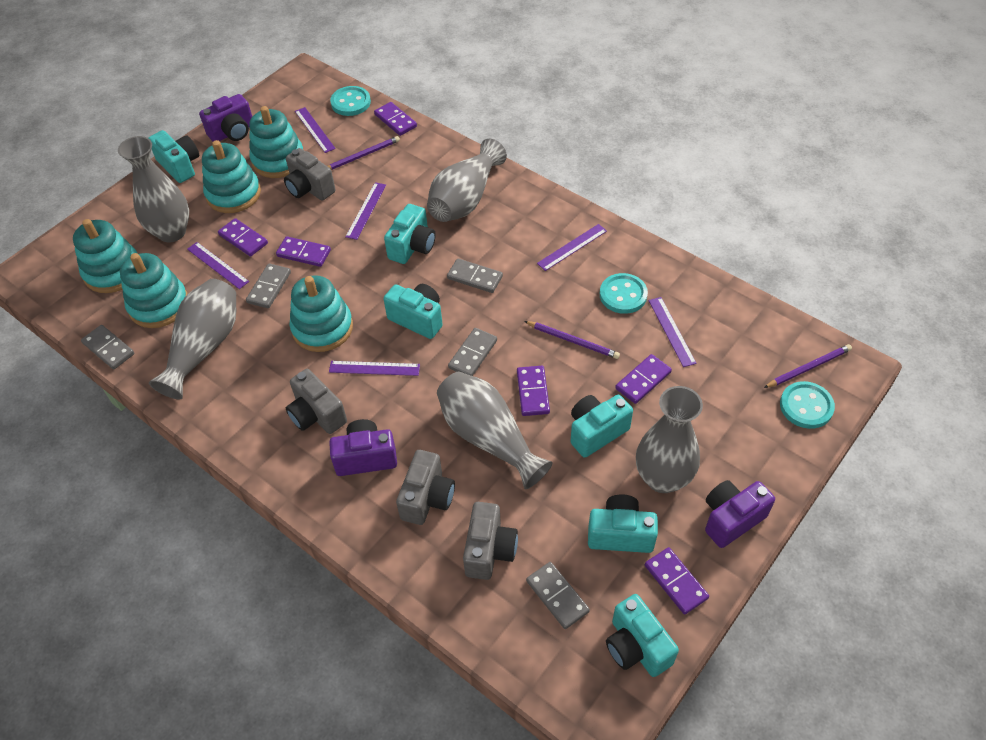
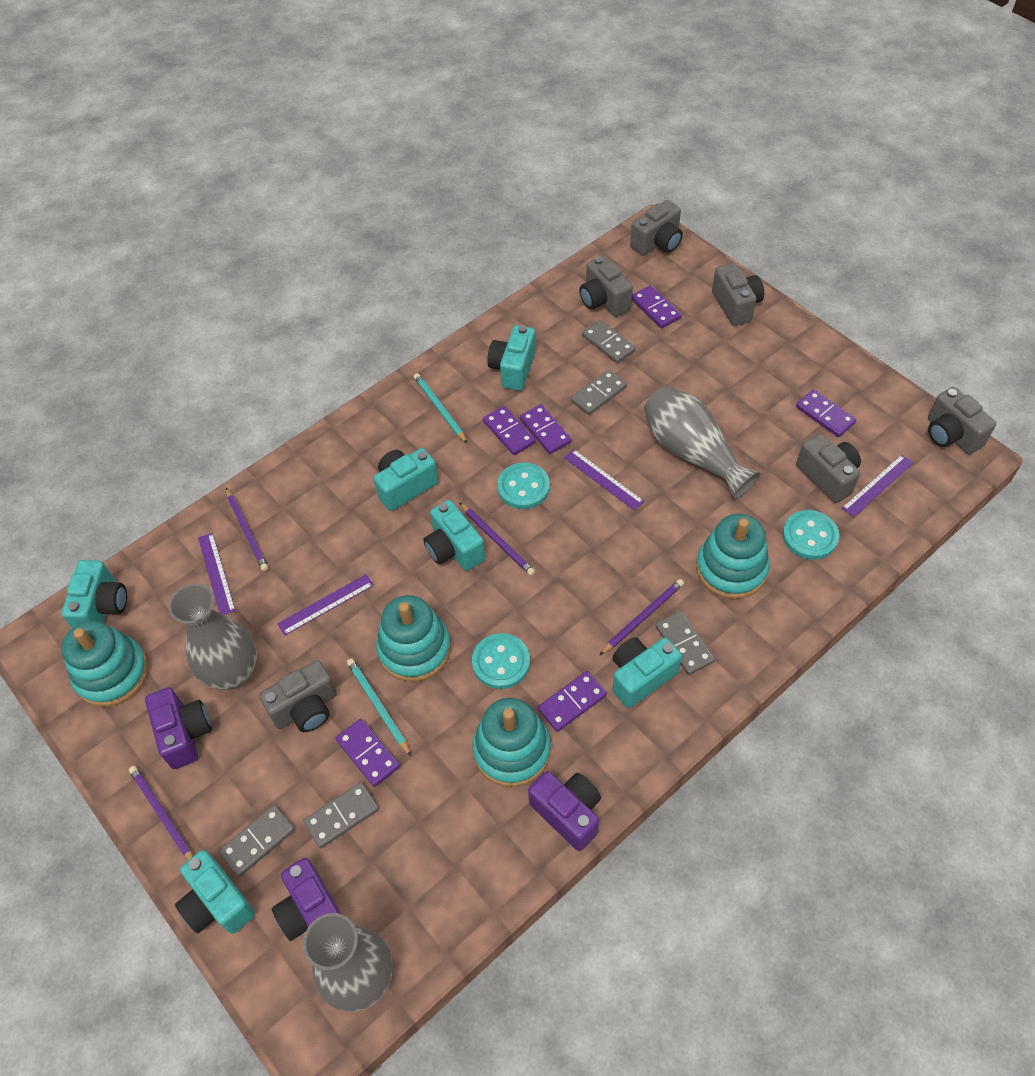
grey camera: [284,148,336,201] [286,369,347,434] [396,450,455,525] [463,502,518,580] = 4 -> [259,660,337,732] [579,256,633,317] [630,200,683,256] [712,263,764,326] [796,434,861,503] [928,387,996,455] = 6
grey vase: [118,136,189,242] [149,279,236,400] [427,138,507,222] [437,371,553,489] [636,386,703,493] = 5 -> [169,584,257,690] [303,913,393,1012] [644,386,761,500] = 3
purple pencil: [327,136,400,170] [524,321,620,359] [764,344,852,388] = 3 -> [129,766,193,860] [226,488,268,571] [459,503,535,576] [600,579,684,655] = 4
purple ruler: [187,242,249,289] [295,107,336,153] [329,361,420,376] [345,182,386,240] [537,224,607,271] [649,297,696,367] = 6 -> [198,533,236,615] [277,574,374,636] [564,449,644,511] [842,454,914,517] = 4
turquoise pencil: none = 0 -> [347,659,411,756] [414,373,467,443] = 2
turquoise stacking toy: [73,219,138,293] [120,253,188,328] [202,140,261,213] [249,106,303,178] [290,275,353,352] = 5 -> [61,620,148,707] [376,595,451,682] [473,698,551,787] [696,514,770,599] = 4

